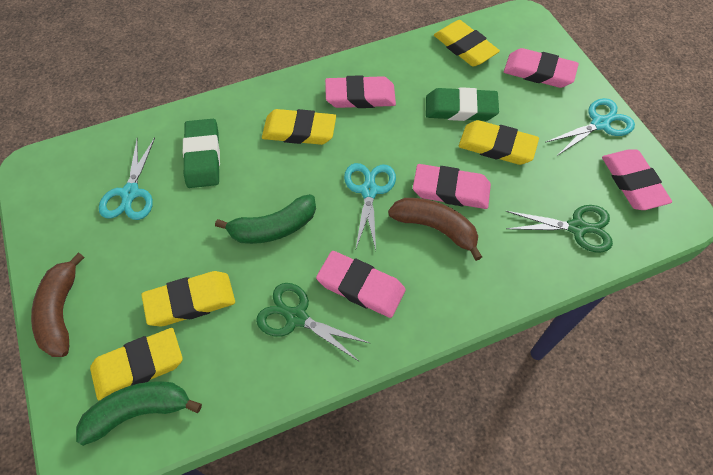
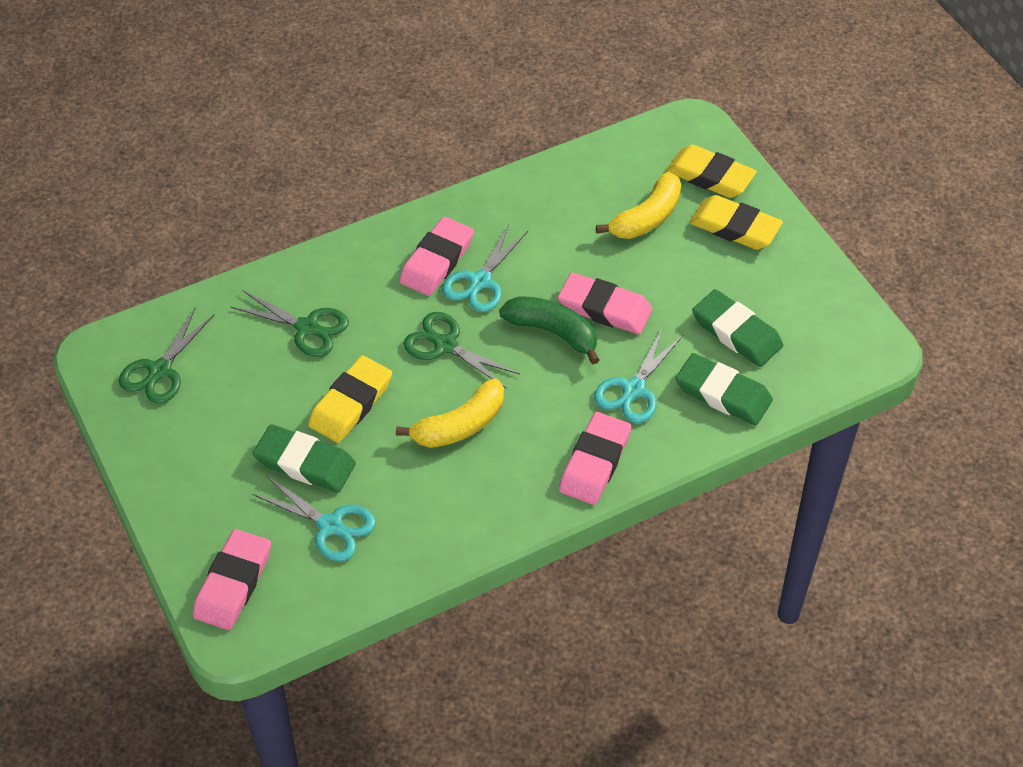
brown banana: [31,253,84,357] [388,198,482,261] = 2 -> none = 0
green banana: [76,381,202,446] [215,194,316,244] = 2 -> [499,296,599,364] = 1
green eraser: [183,119,220,188] [426,87,499,121] = 2 -> [253,424,356,493] [675,353,773,426] [692,289,783,367] = 3
green scissors: [256,283,371,362] [506,205,613,253] = 2 -> [119,308,214,404] [231,290,349,357] [403,312,520,389] = 3
pink eraser: [316,251,406,318] [325,75,396,108] [413,164,491,209] [504,48,579,88] [602,150,672,210] = 5 -> [193,529,271,630] [399,217,474,296] [558,273,652,334] [559,412,631,505] = 4
yellow banana: none = 0 -> [396,379,504,448] [596,172,681,239] = 2
yellow eraser: [90,328,183,400] [141,271,235,326] [262,109,336,145] [434,20,500,67] [459,120,539,165] = 5 -> [308,355,392,443] [666,144,757,198] [689,195,783,250] = 3

